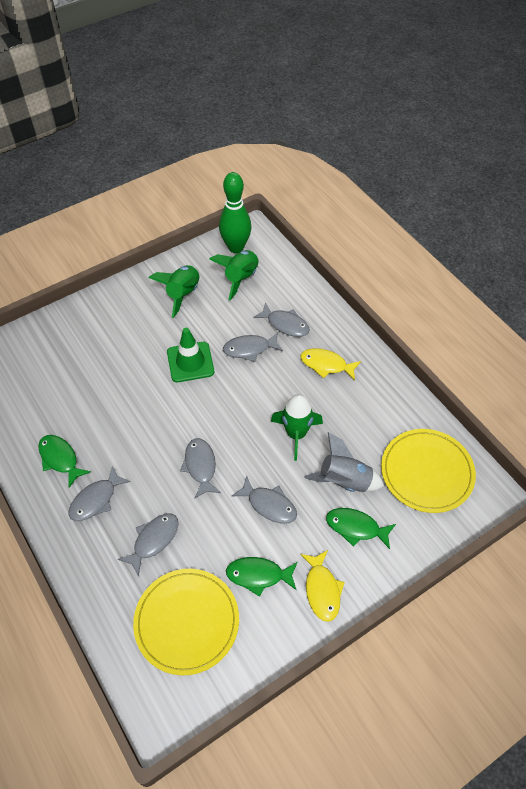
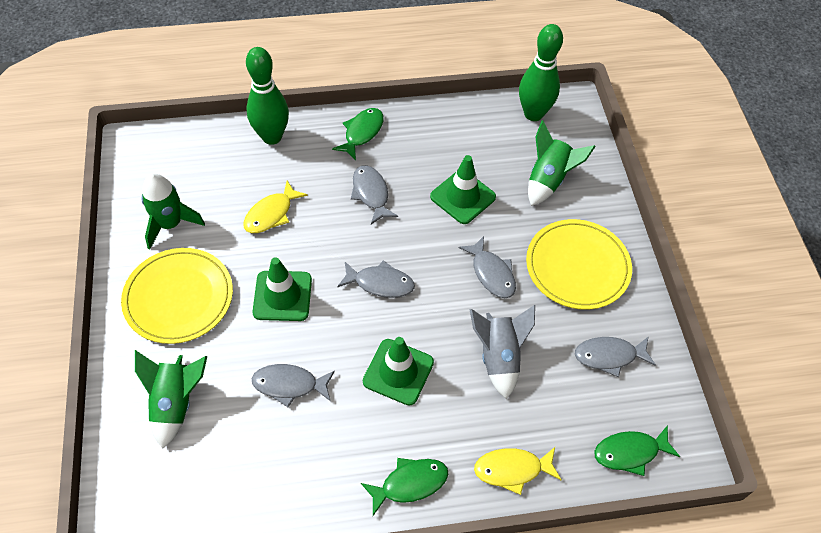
green bowling pin: [219,172,251,253] = 1 -> [246,47,289,145] [519,24,563,121] = 2
green traffic cone: [167,328,214,382] = 1 -> [252,257,312,321] [363,337,434,405] [430,155,496,224] = 3
grey fish: [69,466,131,521] [118,513,178,577] [180,438,221,499] [223,332,283,362] [232,476,297,524] [253,302,310,337] = 6 -> [251,364,335,407] [337,260,415,298] [351,165,398,224] [459,236,516,298] [575,336,656,377] = 5

